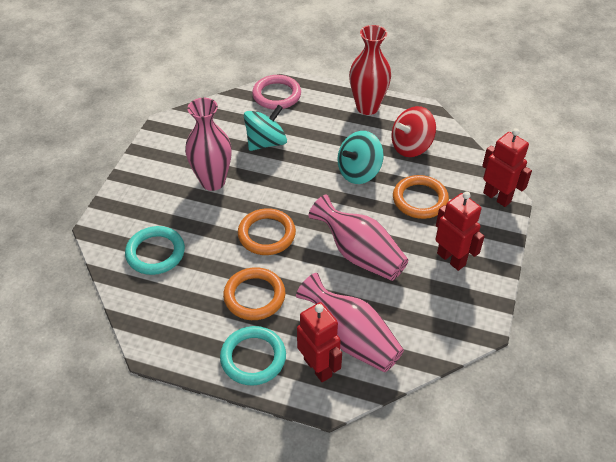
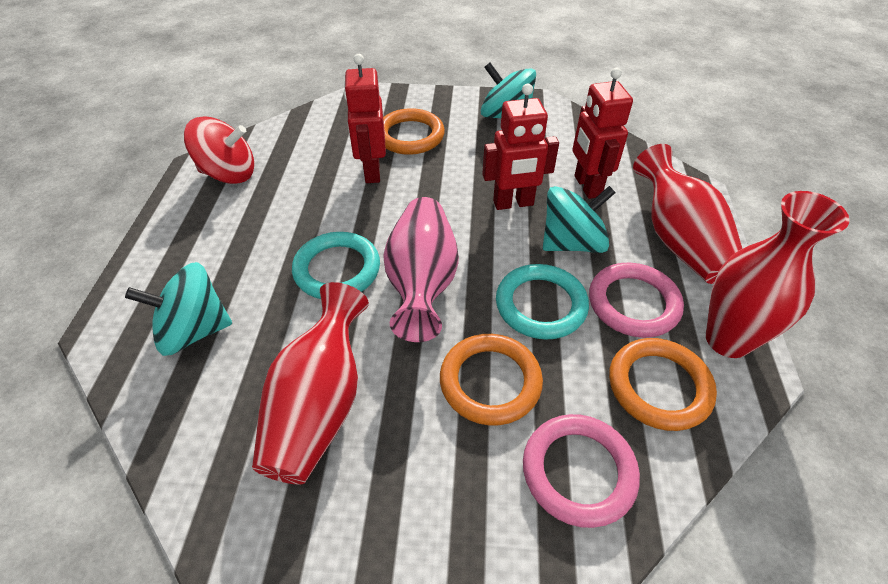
pink ring: [252,75,301,110] = 1 -> [523,414,640,528] [589,263,684,338] = 2
pink vase: [185,98,232,191] [296,273,404,372] [308,194,408,281] = 3 -> [383,197,459,342] = 1
red vase: [349,25,391,115] = 1 -> [252,282,369,485] [633,144,743,284] [706,191,850,358] = 3
turquoise spinning top: [244,105,287,151] [337,131,384,184] = 2 -> [125,262,232,356] [481,63,536,118] [543,186,616,253] = 3

